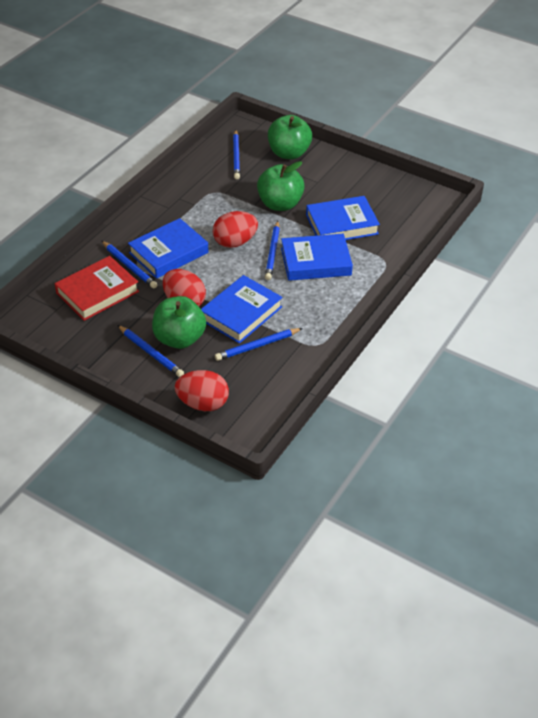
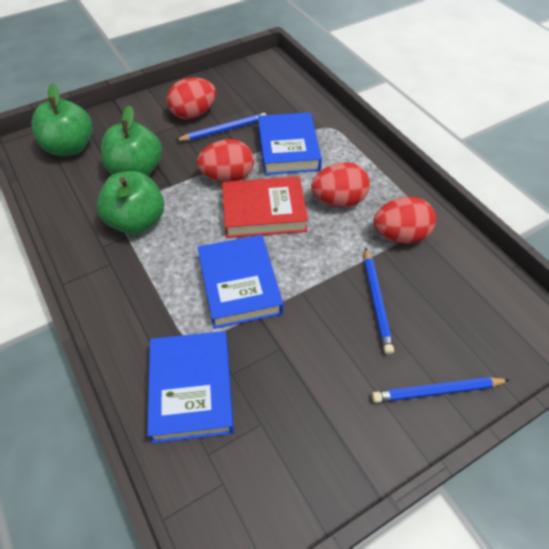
blue book: [128,218,209,279] [201,275,283,344] [281,234,353,281] [306,196,380,240] = 4 -> [147,331,234,443] [197,235,283,329] [258,112,322,175] = 3
blue pencil: [102,241,157,288] [118,325,184,377] [215,328,303,361] [233,130,240,179] [265,221,280,280] = 5 -> [175,113,266,141] [364,248,394,355] [372,377,510,403] = 3
red egg: [163,269,206,306] [175,370,229,411] [213,211,258,248] = 3 -> [167,78,216,120] [197,139,254,182] [311,162,370,207] [373,197,436,244] = 4

